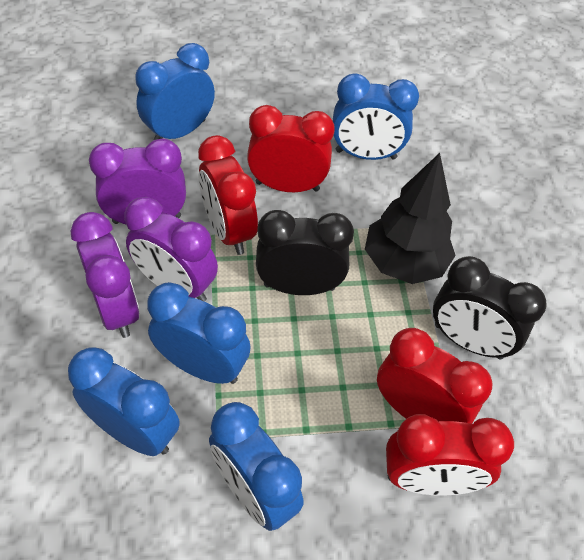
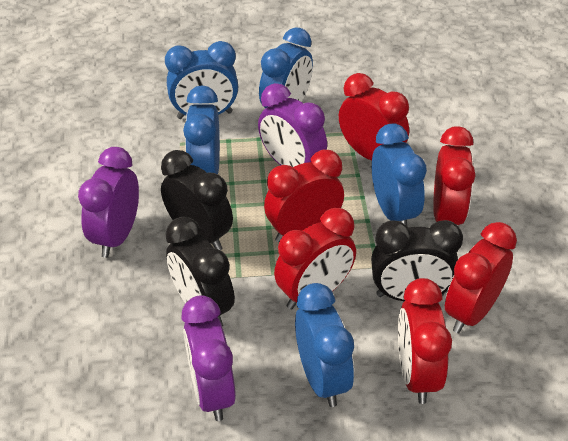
black clock: [256,210,354,295] [433,256,547,359] = 2 -> [161,150,233,250] [165,217,235,327] [371,220,463,301] = 3
black tree: [365,153,456,284] = 1 -> none = 0
red clock: [198,135,258,255] [247,105,335,192] [377,328,492,424] [386,414,514,496] = 4 -> [264,150,344,242] [274,208,356,309] [339,73,409,160] [398,278,452,404] [433,126,476,225] [445,222,517,333] = 6

